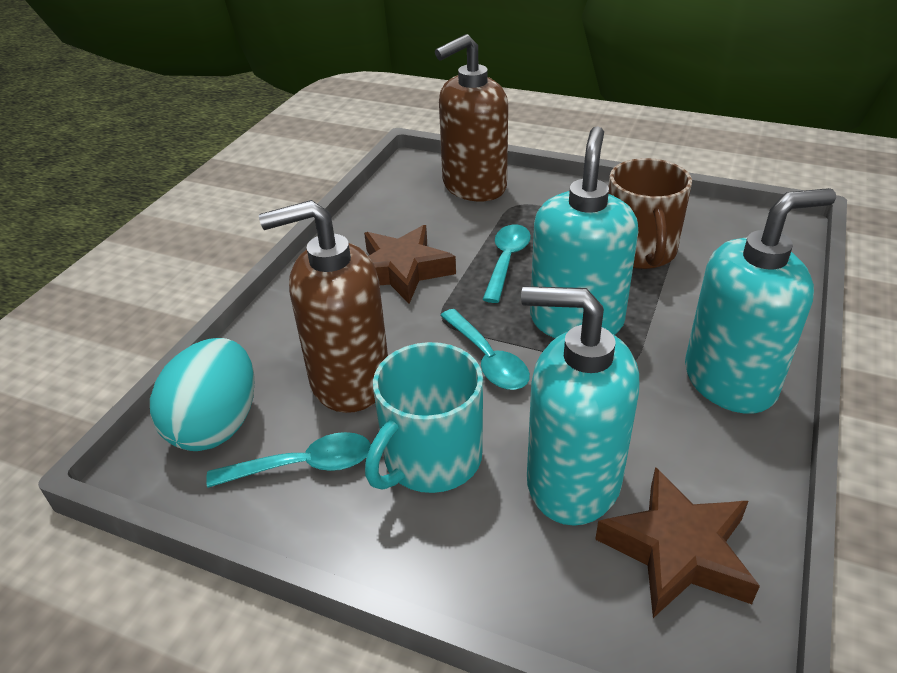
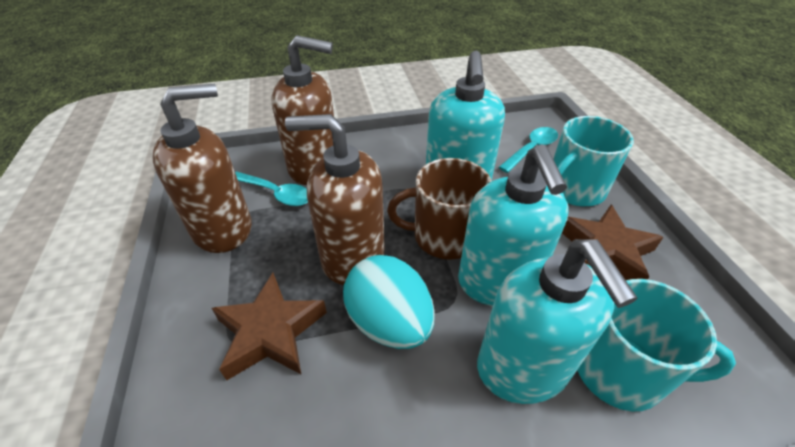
brown soap dispenser: [259,200,388,413] [435,34,508,201] = 2 -> [152,84,251,253] [271,35,334,185] [285,114,385,285] = 3
turquoise mug: [365,342,483,493] = 1 -> [554,116,634,207] [577,279,736,411] = 2
turquoise spoon: [206,432,371,488] [440,309,530,390] [482,225,531,303] = 3 -> [235,171,308,206] [498,127,558,173] = 2

